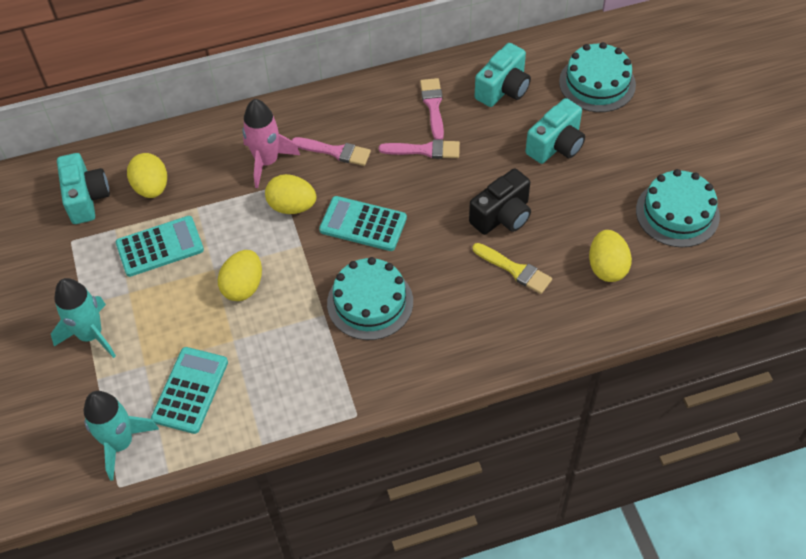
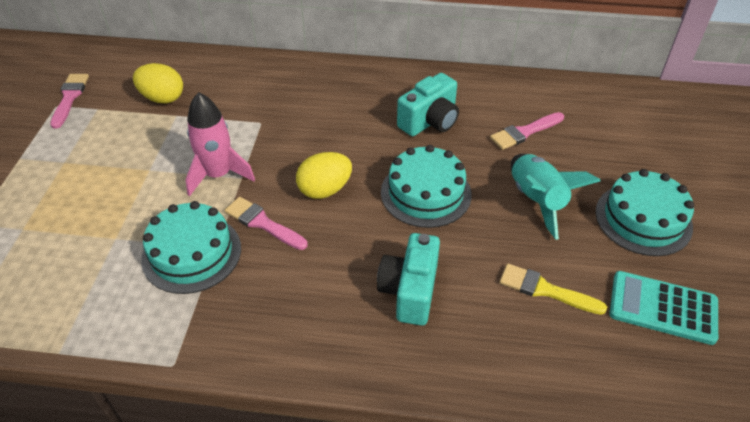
black camera: [469,168,531,235] = 1 -> none = 0
turquoise calculator: [116,216,204,277] [151,347,228,434] [319,196,407,251] = 3 -> [609,271,718,345] = 1
turquoise camera: [57,153,110,224] [475,43,531,107] [526,98,585,164] = 3 -> [377,233,440,326] [397,73,459,136] = 2
turquoise rocket: [51,278,116,358] [84,391,159,481] = 2 -> [511,154,601,240] = 1
yellow egg: [127,153,167,198] [218,250,262,301] [265,174,317,214] [589,230,632,282] = 4 -> [133,63,183,104] [296,152,352,199] = 2

